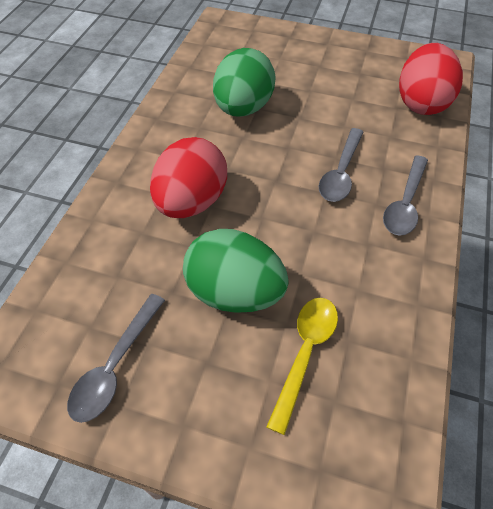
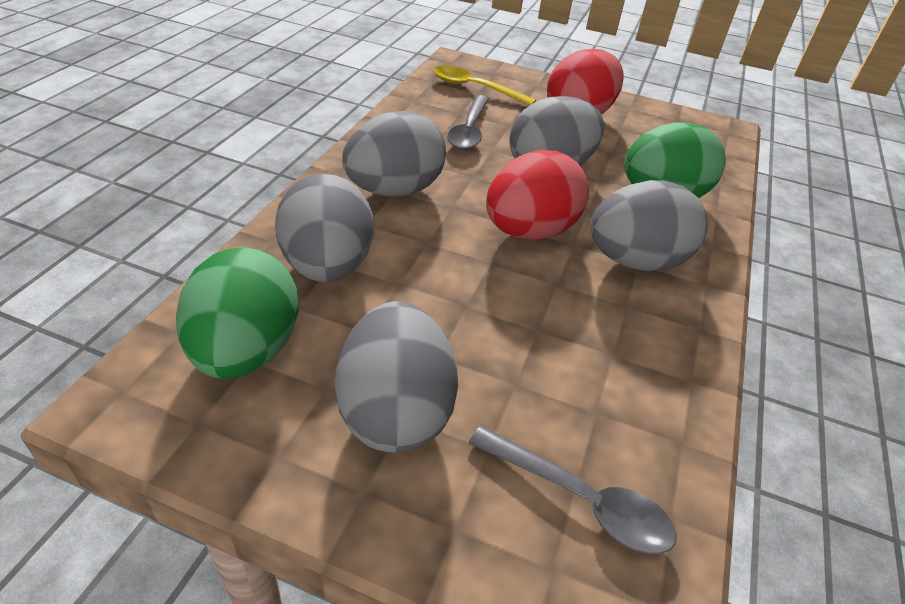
grey egg: none = 0 -> [275,174,374,282] [335,301,458,453] [342,111,446,196] [509,96,604,166] [590,180,708,271] = 5
grey spoon: [67,294,165,423] [319,128,364,202] [383,155,428,236] = 3 -> [447,95,489,150] [469,426,677,554] = 2

